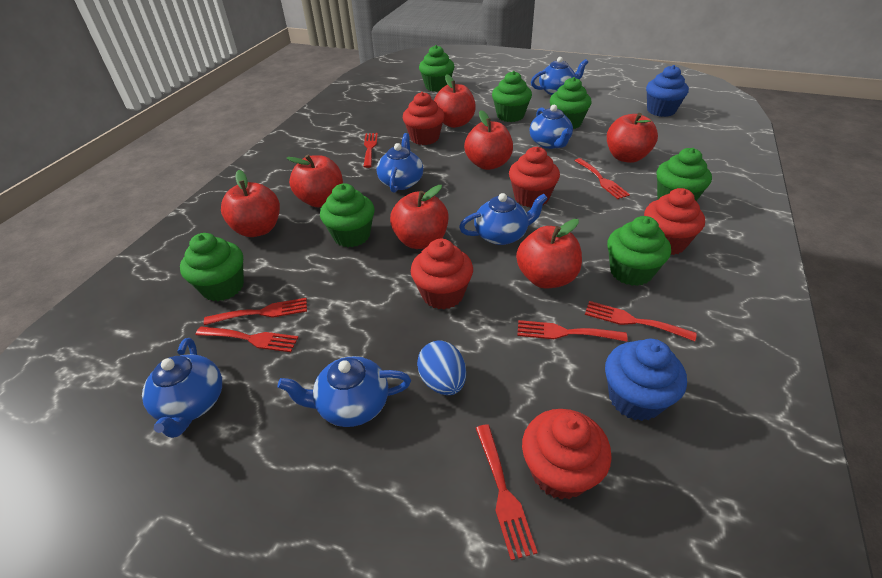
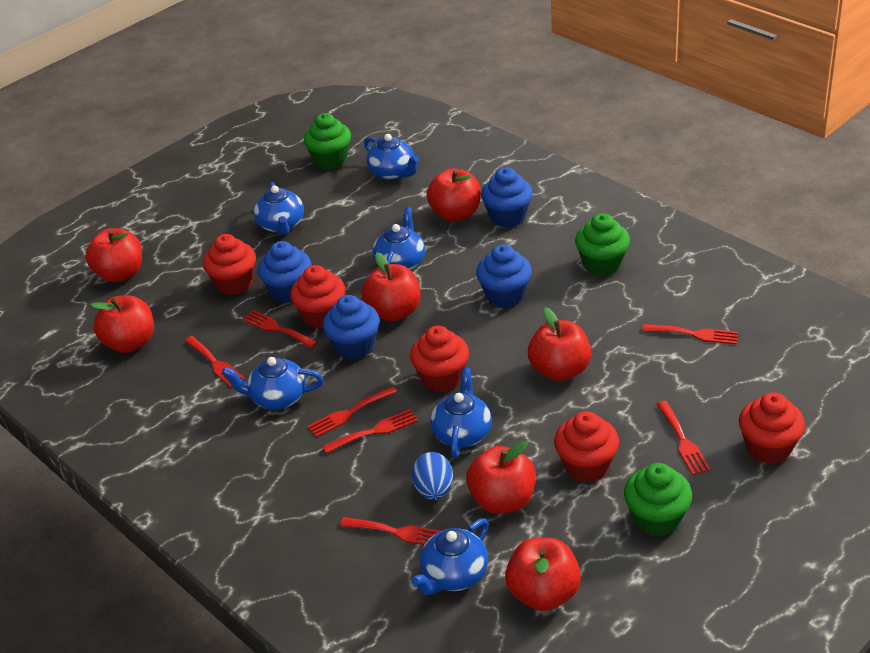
blue cupcake: [605,339,687,421] [646,65,689,117] = 2 -> [258,241,312,303] [323,295,380,360] [476,244,532,308] [481,167,533,228] = 4
green cupcake: [180,233,244,301] [320,183,374,247] [419,45,455,92] [492,71,532,122] [550,77,592,129] [607,216,671,286] [657,148,712,201] = 7 -> [304,113,351,169] [575,213,630,276] [624,463,692,537] = 3

